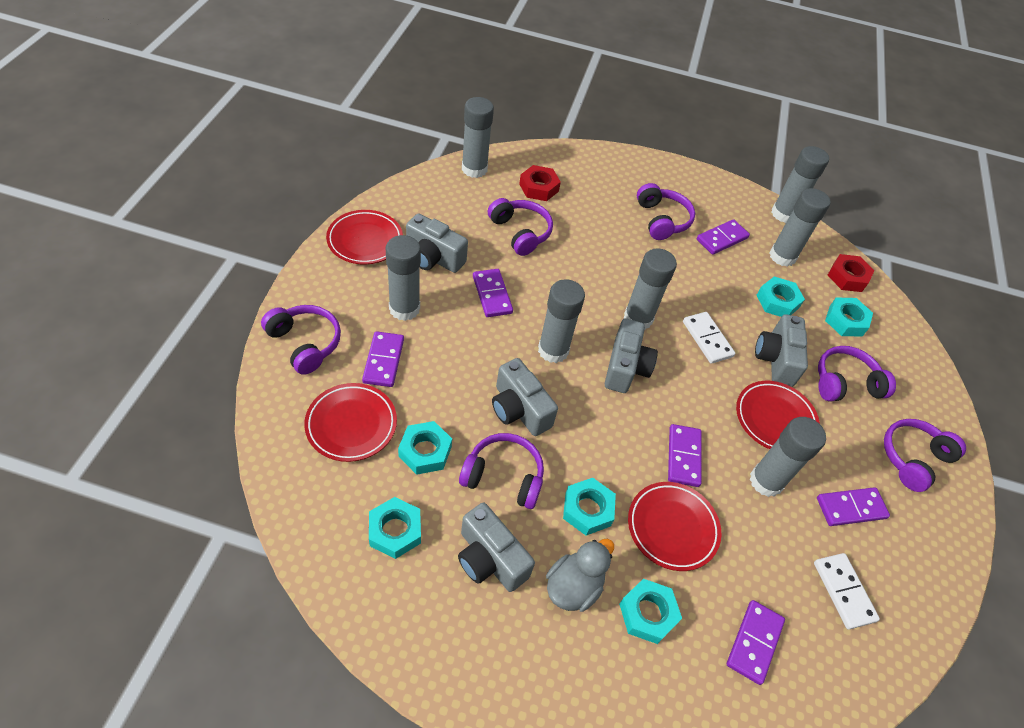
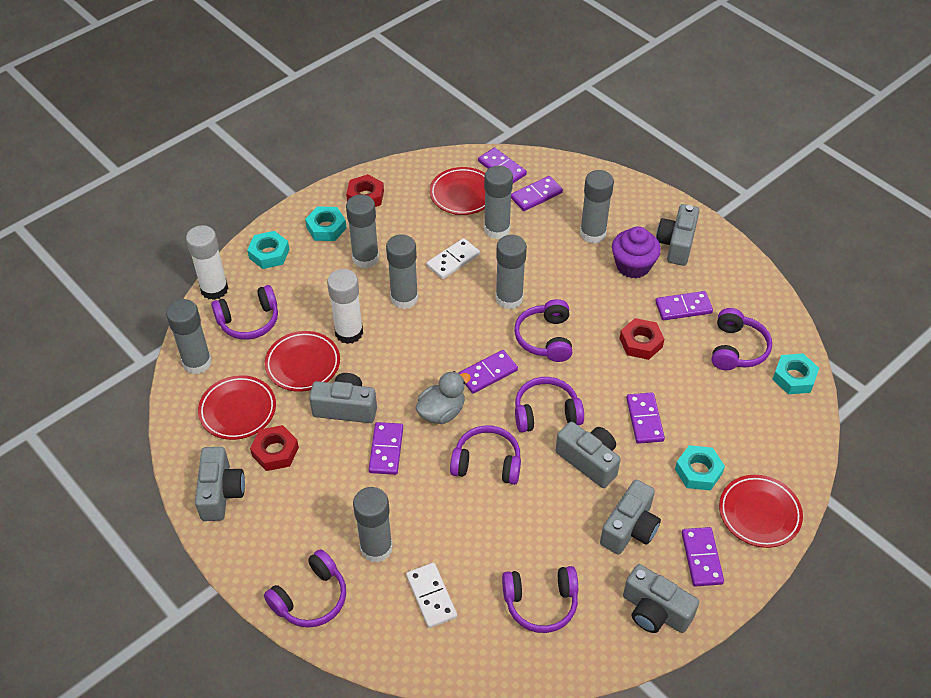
grey camera: [406,213,468,273] [458,502,535,592] [492,358,558,436] [605,318,658,393] [755,314,808,387] = 5 -> [195,447,245,521] [309,373,377,423] [556,422,621,488] [600,480,661,555] [623,564,699,633] [656,204,699,266] = 6
purple cupcake: none = 0 -> [612,226,661,279] = 1
purple domino: [362,331,404,387] [473,269,513,317] [668,424,702,487] [697,219,750,255] [727,600,785,685] [817,487,890,526] = 6 -> [369,422,403,475] [458,350,518,394] [478,147,527,183] [511,176,563,211] [626,392,665,444] [655,291,713,320] [682,527,724,587] = 7
purple headphones: [261,305,341,375] [459,433,544,509] [488,198,553,256] [637,183,695,240] [818,346,896,401] [884,419,966,492] = 6 -> [211,285,278,340] [264,549,346,628] [450,425,521,485] [502,566,578,633] [514,299,572,362] [515,377,584,433] [712,308,772,370] = 7
red nut: [519,165,561,201] [828,254,874,292] = 2 -> [250,425,299,471] [346,174,384,207] [619,318,664,360] = 3
turquoise nut: [369,497,421,559] [398,421,452,475] [563,478,616,535] [619,579,682,644] [756,276,805,317] [825,298,873,337] = 6 -> [247,231,289,269] [305,207,347,241] [675,445,725,491] [772,353,819,394] = 4
white glue stick: none = 0 -> [186,225,229,300] [327,269,363,344] = 2

